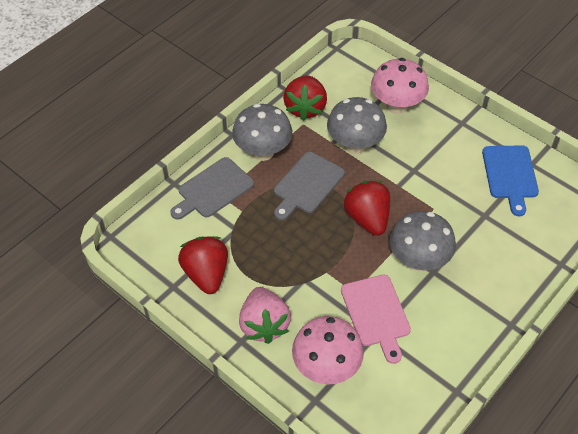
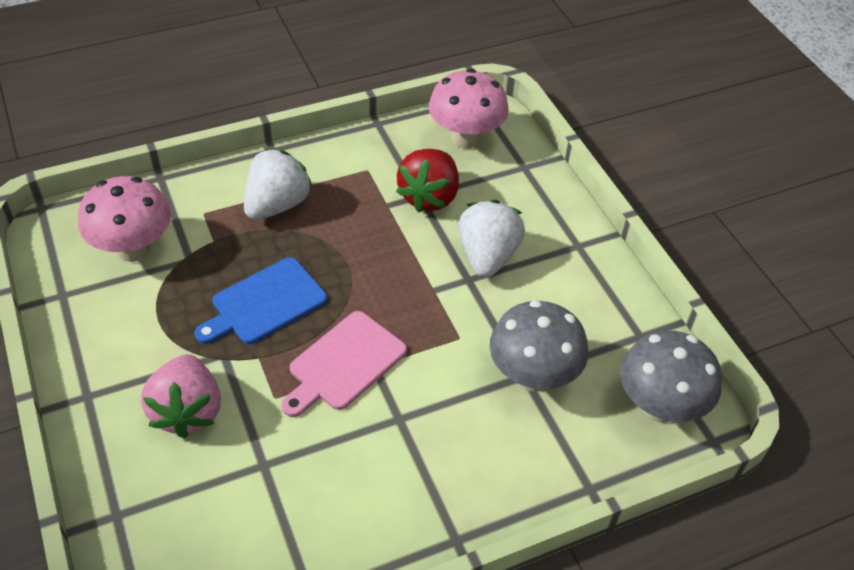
grey cutting board: [170,157,254,220] [274,152,345,220] = 2 -> none = 0
grey mushroom: [232,104,292,161] [327,97,387,154] [390,211,456,271] = 3 -> [490,300,588,392] [620,330,722,423] = 2
red strawberry: [178,236,228,294] [283,75,327,121] [343,181,390,236] = 3 -> [396,149,459,213] = 1
white strawberry: none = 0 -> [244,148,312,220] [458,200,525,278] = 2

